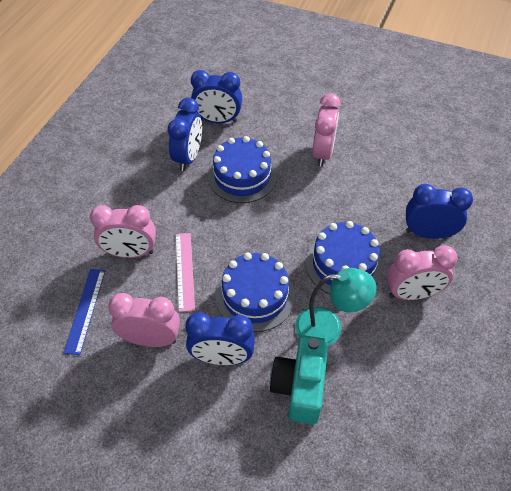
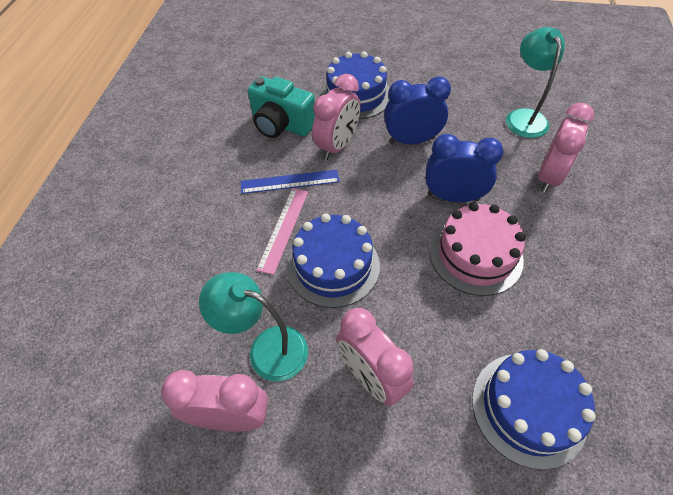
blue clock: [168,98,202,171] [185,312,255,365] [191,70,242,123] [406,184,473,239] = 4 -> [384,76,451,144] [425,134,503,202] = 2
pink cake: none = 0 -> [430,202,526,296] = 1
turquoise lamp: [295,268,376,346] = 1 -> [199,272,308,381] [506,27,565,138] = 2

